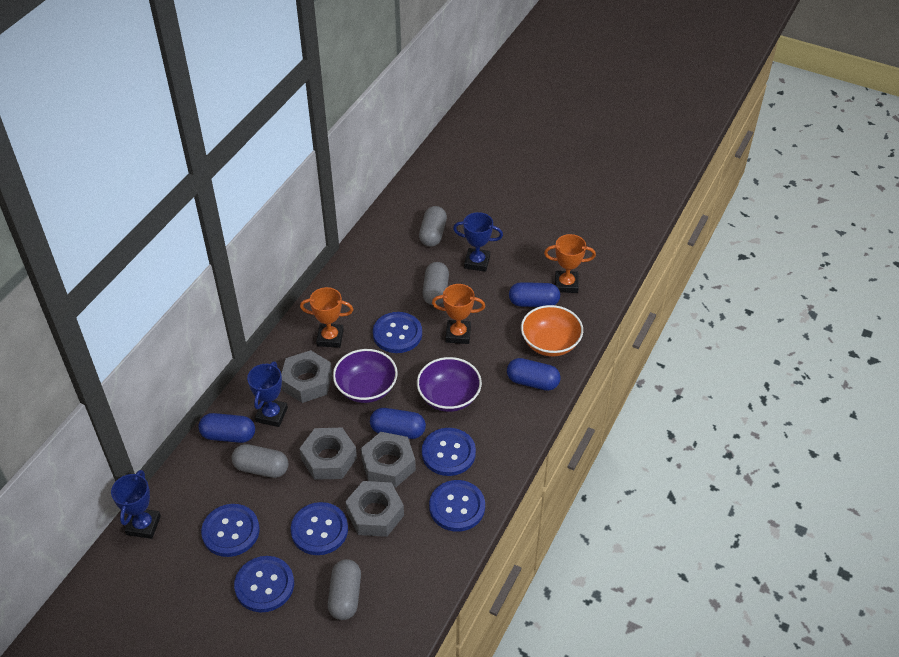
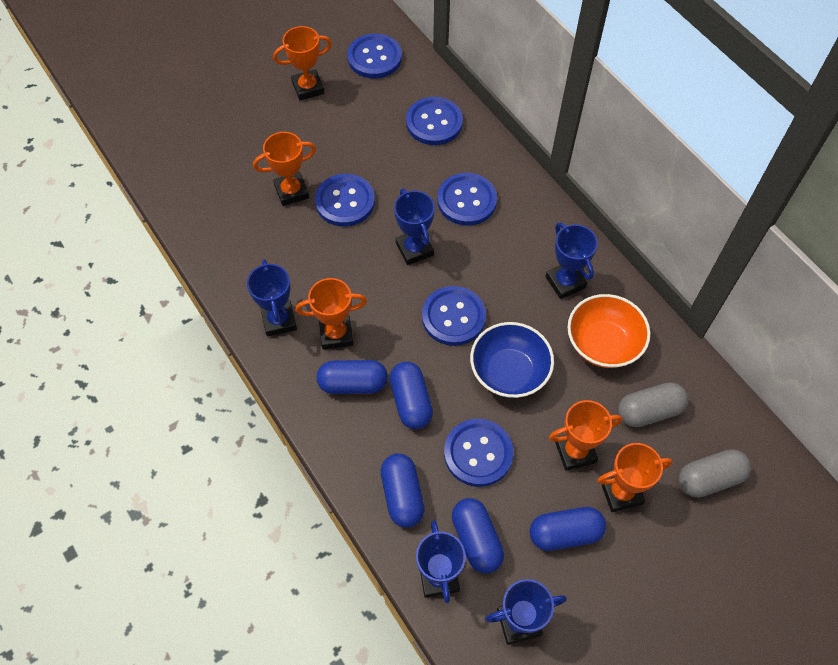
blue bowl: none = 0 -> [470,322,554,398] = 1
blue capsule: [198,413,255,443] [370,408,426,439] [507,358,561,391] [509,282,560,307] = 4 -> [317,360,388,394] [381,454,425,528] [390,362,433,429] [452,498,504,573] [529,507,606,551] = 5
blue trophy: [111,470,161,539] [247,361,288,427] [453,212,503,272] = 3 -> [247,259,297,337] [394,189,435,265] [416,520,466,603] [485,579,567,645] [546,222,598,299] = 5
grey capsule: [232,444,288,478] [328,559,361,620] [419,206,447,247] [422,262,449,305] = 4 -> [618,382,688,427] [678,449,751,498] = 2
grey nut: [281,350,332,403] [299,428,357,480] [345,481,404,537] [361,432,416,488] = 4 -> none = 0
orange trophy: [300,287,353,348] [432,284,485,344] [544,234,596,293] = 3 -> [253,132,316,206] [273,26,332,101] [295,278,367,350] [549,400,622,471] [597,443,673,512] = 5
purple bowl: [333,349,398,403] [417,357,482,412] = 2 -> none = 0

